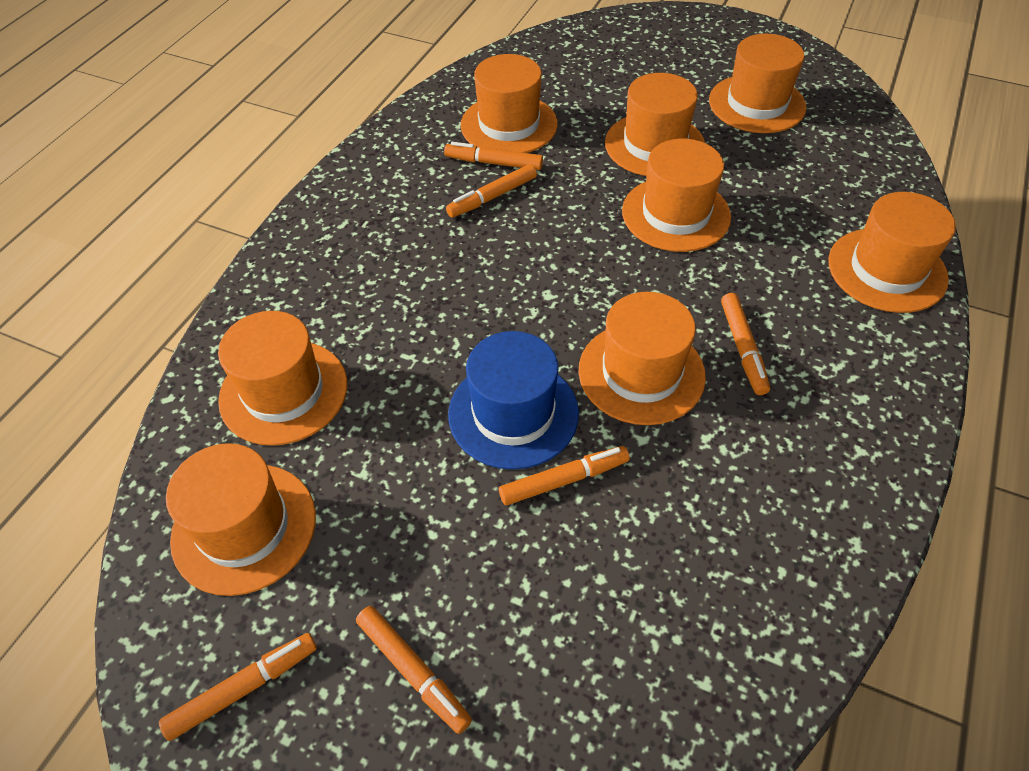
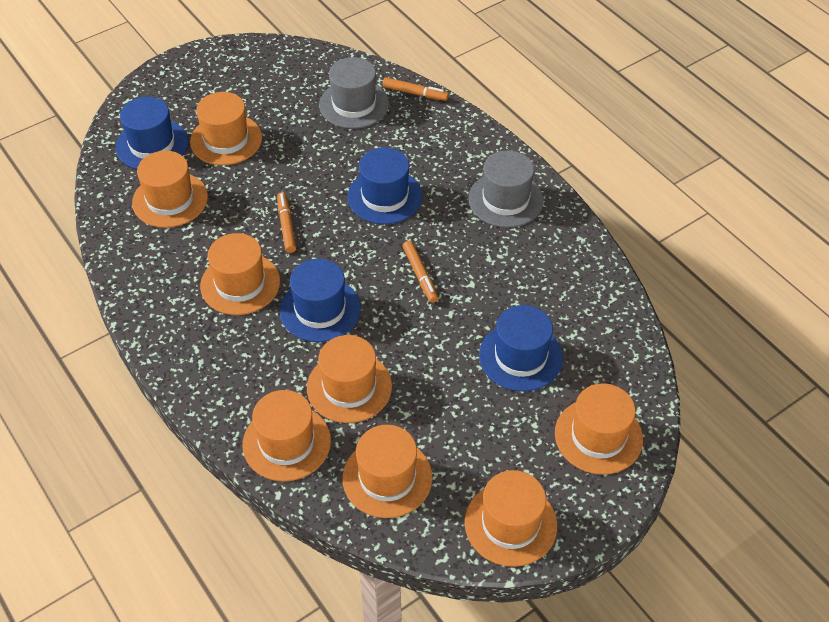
blue hat: [448,331,579,470] = 1 -> [116,97,188,169] [280,259,361,342] [347,147,422,224] [479,305,563,391] = 4
grey hat: none = 0 -> [319,57,389,129] [468,150,544,228] = 2
orange marker: [159,633,317,741] [356,606,472,734] [444,142,543,170] [446,164,537,217] [499,446,630,505] [721,293,770,395] = 6 -> [277,192,296,253] [382,77,449,101] [403,241,438,303] = 3

